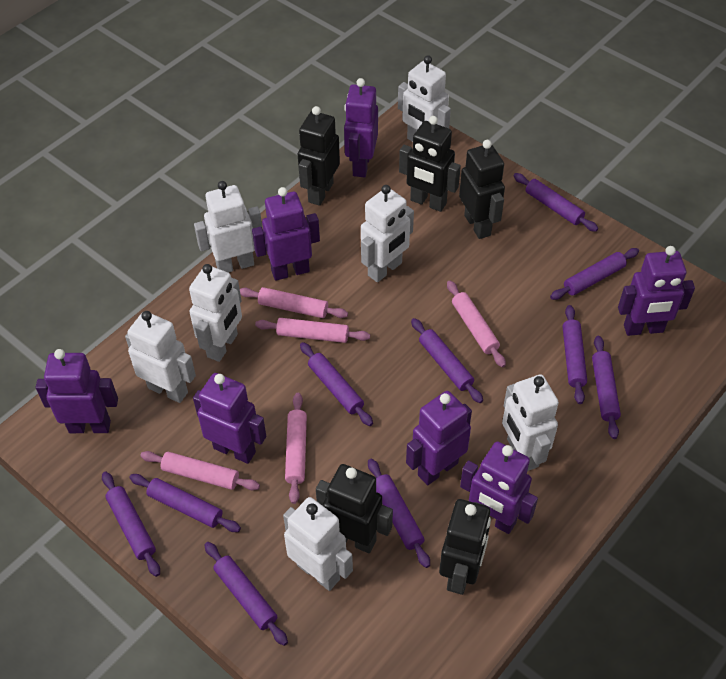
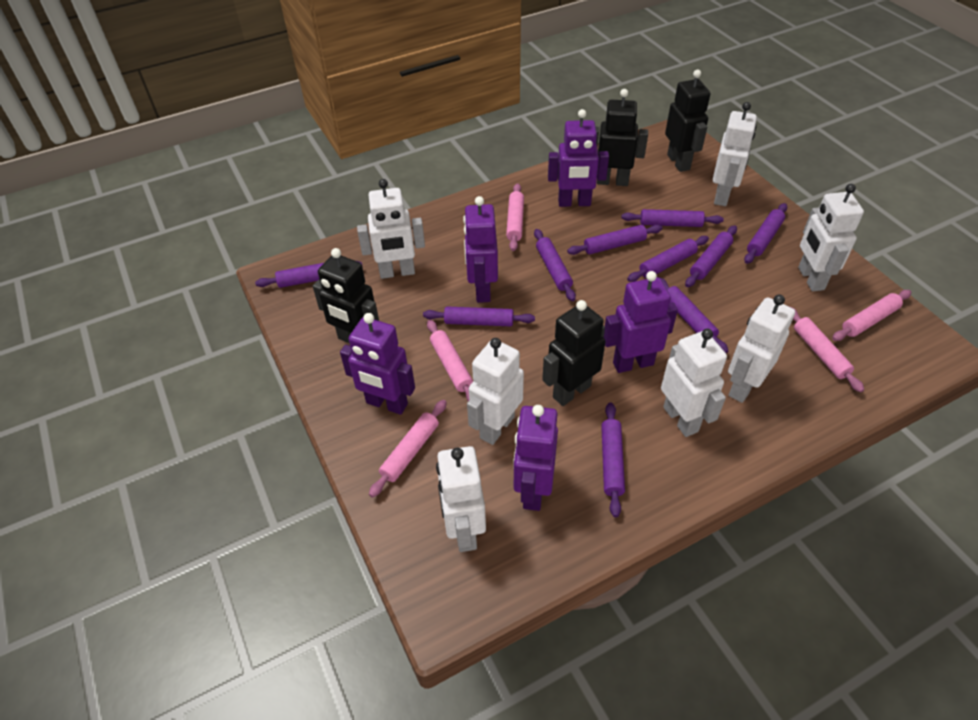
black robot: [298,106,340,206] [316,464,393,553] [399,116,461,212] [439,499,491,595] [459,140,505,239] = 5 -> [313,248,379,343] [542,300,605,406] [596,89,648,186] [665,70,710,172] = 4
purple robot: [36,349,118,433] [193,373,266,464] [252,187,320,281] [344,78,378,177] [406,391,472,485] [460,441,538,534] [618,246,695,336] = 7 -> [340,313,415,415] [463,196,498,303] [513,405,558,511] [548,109,609,207] [604,271,678,373] = 5

